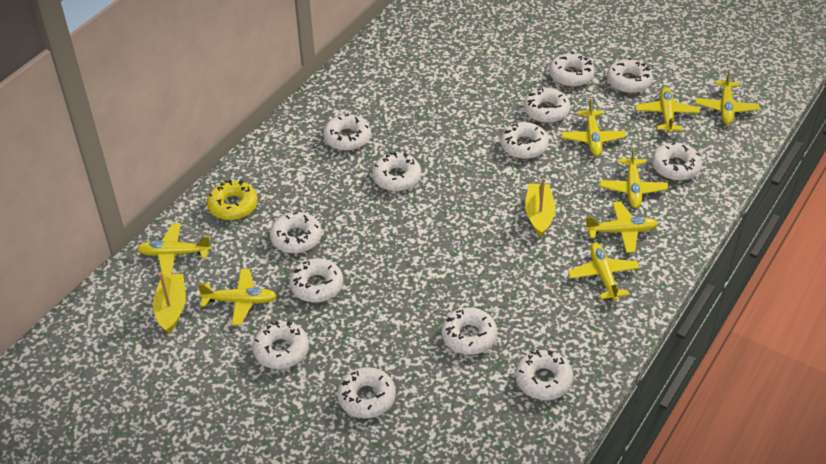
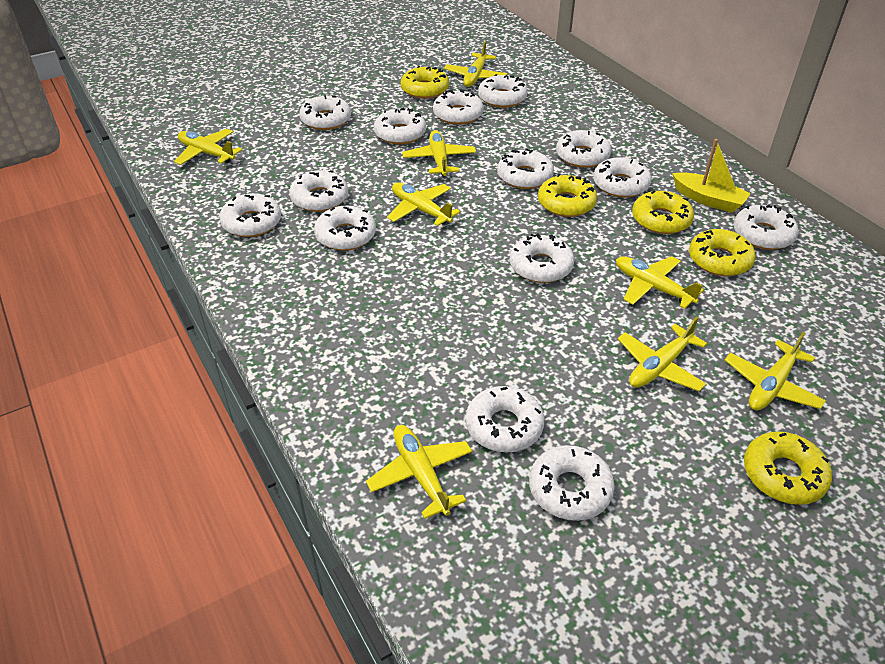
white donut: [252,321,309,369] [270,212,322,253] [289,258,343,303] [323,114,371,151] [337,367,396,418] [372,152,421,191] [441,307,497,355] [500,122,549,159] [515,350,574,400] [524,88,571,123] [549,52,595,87] [607,58,653,93] [652,142,702,181] = 13 -> [219,193,281,237] [289,170,348,212] [299,96,351,130] [314,206,376,251] [374,108,426,144] [433,89,484,125] [466,386,544,452] [478,74,527,108] [497,149,554,189] [510,233,574,283] [529,445,615,521] [556,130,611,168] [593,157,652,198] [734,204,798,250] = 14
yellow boat: [153,273,186,333] [525,178,556,237] = 2 -> [672,139,751,213] = 1
yellow donut: [207,179,258,220] = 1 -> [401,66,449,99] [538,174,597,217] [632,191,694,234] [689,229,756,276] [744,431,832,505] = 5

